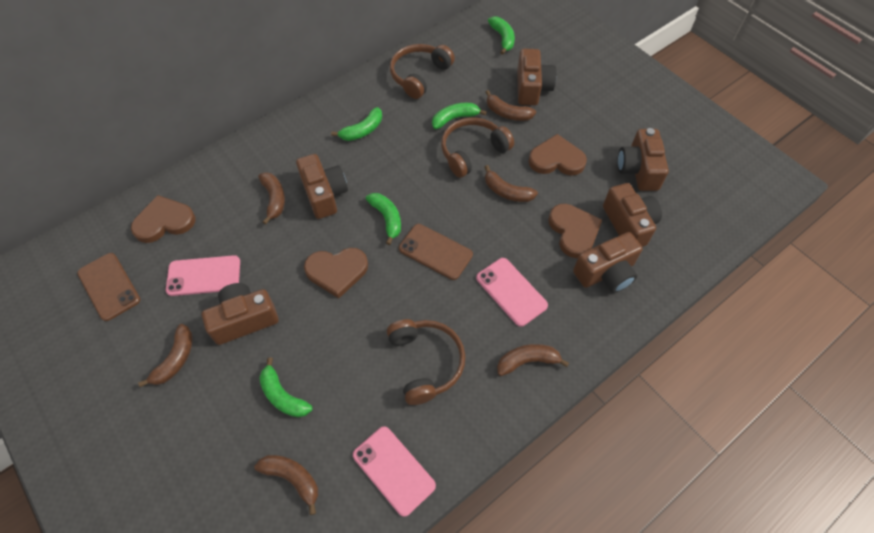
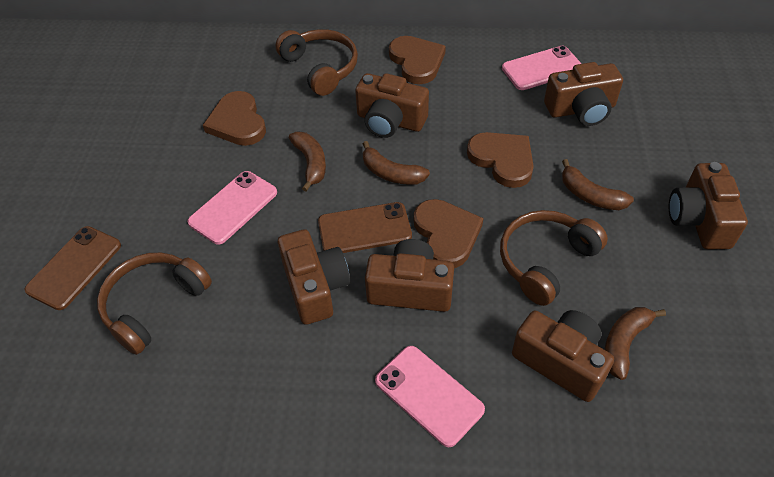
brown banana: [138,324,193,387] [254,455,318,515] [258,172,285,225] [485,90,536,121] [485,165,538,202] [497,344,569,376] = 6 -> [289,131,326,191] [363,141,430,185] [562,159,634,210] [604,307,666,380] = 4
green banana: [259,357,312,418] [331,107,382,141] [366,193,401,245] [432,103,487,129] [488,16,515,55] = 5 -> none = 0

